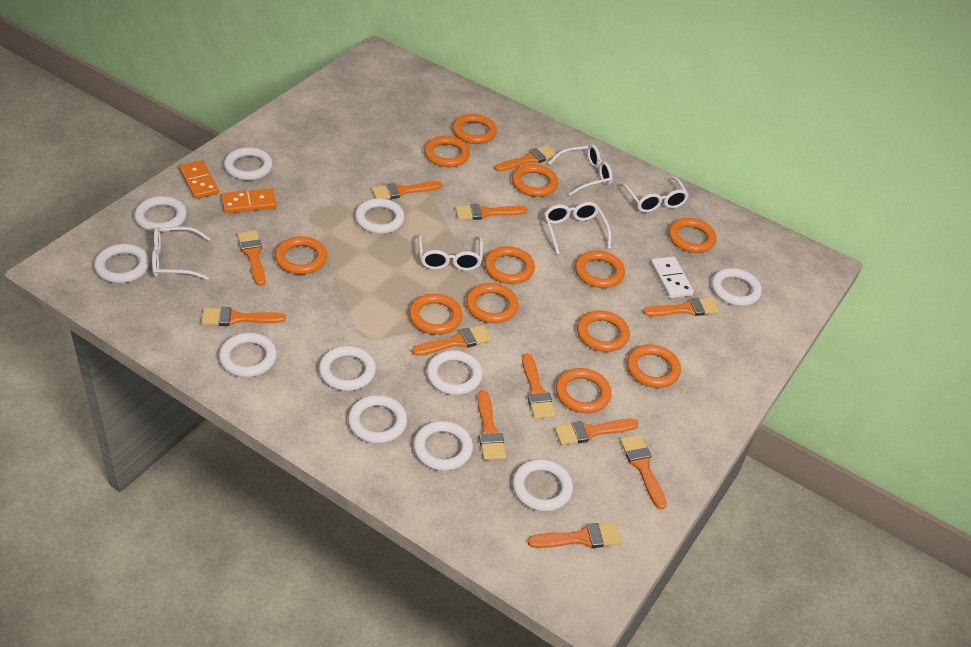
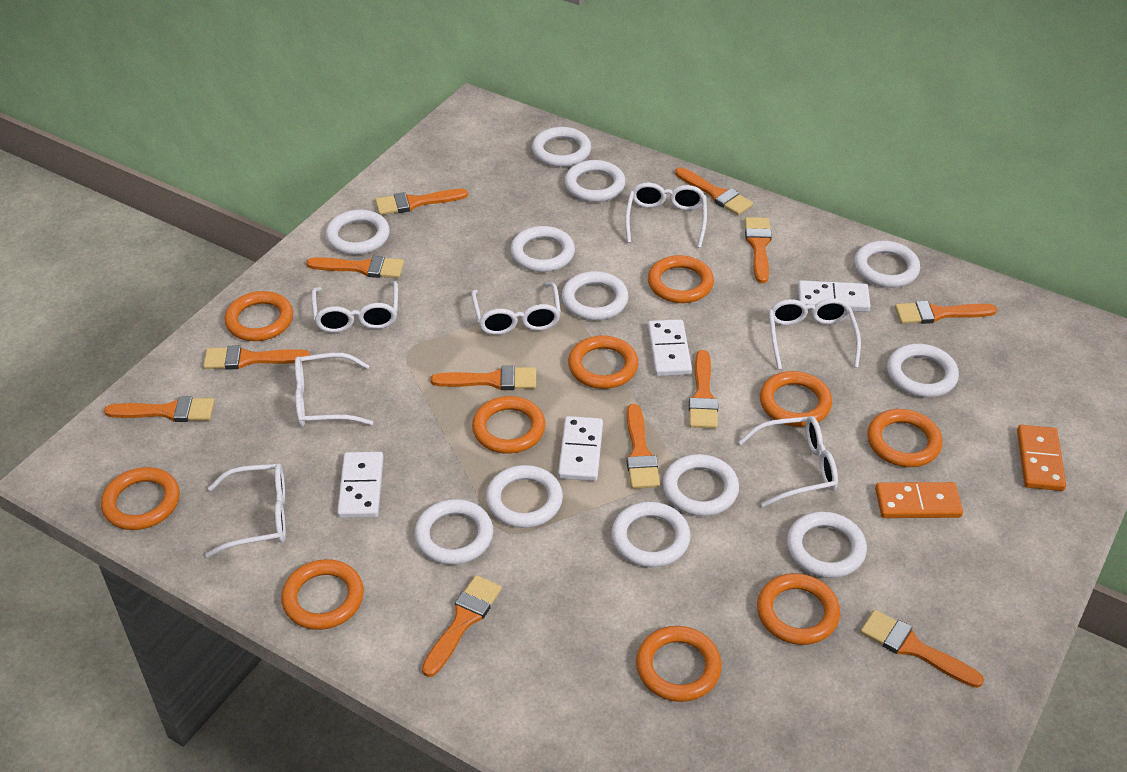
orange ring: [275,236,327,274] [409,293,462,335] [424,136,470,167] [452,114,497,144] [466,283,519,323] [484,246,535,284] [512,164,558,197] [556,368,611,413] [575,251,625,288] [577,311,630,352] [627,344,681,388] [669,218,717,253] = 12 -> [101,467,180,530] [224,291,293,341] [281,559,364,630] [472,396,546,454] [568,336,638,389] [636,626,722,702] [648,255,714,303] [757,573,840,645] [760,371,832,427] [867,409,943,467] = 10
white domino: [651,256,694,298] = 1 -> [337,452,383,518] [558,416,603,481] [648,319,692,376] [798,280,870,312] = 4
white glasses: [152,227,211,280] [418,234,483,271] [544,202,611,254] [548,144,613,196] [619,176,689,213] = 5 -> [205,463,286,558] [295,353,373,427] [311,281,398,333] [471,282,561,335] [625,183,707,248] [738,416,838,507] [769,298,861,370] = 7
white ring: [94,244,150,283] [134,196,187,233] [219,333,277,377] [224,147,273,181] [319,346,376,391] [348,395,407,444] [355,198,405,234] [413,421,473,471] [427,350,483,395] [512,459,573,511] [711,268,762,306] = 11 -> [326,210,390,255] [414,499,493,565] [486,465,563,528] [510,226,575,272] [532,127,591,167] [562,271,628,320] [564,160,626,202] [611,502,691,567] [662,454,739,516] [787,511,867,578] [854,241,920,288] [887,344,959,397] = 12

